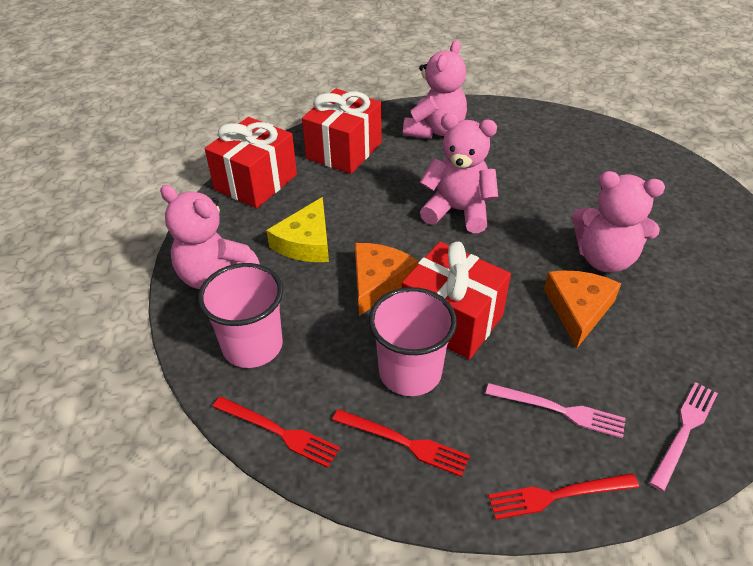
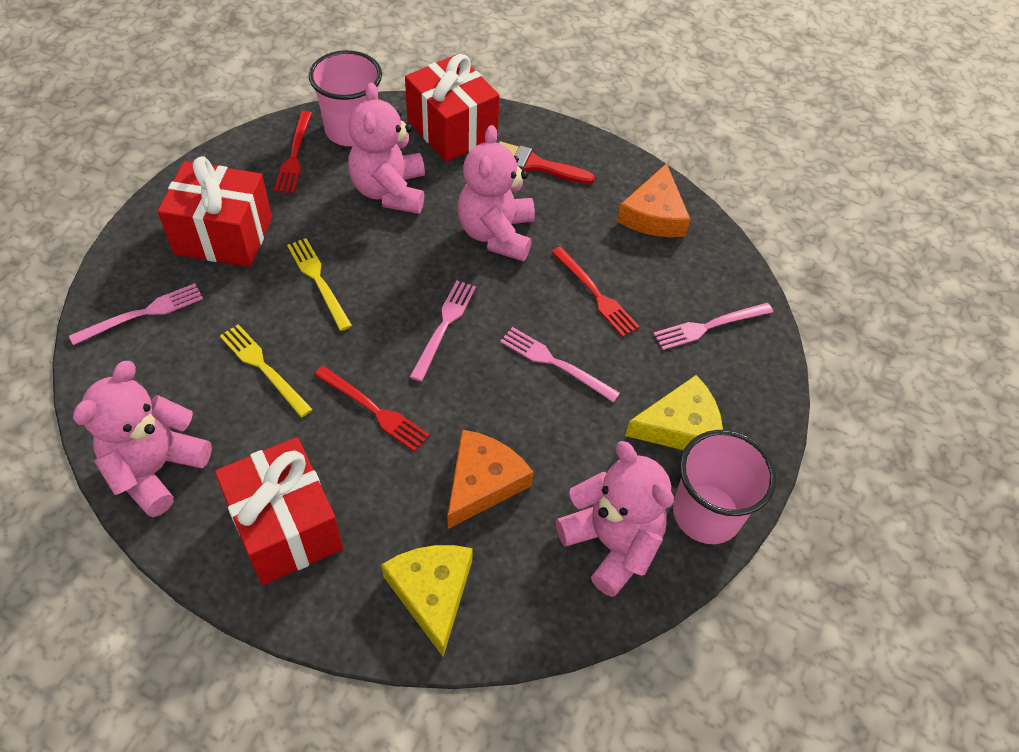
pink fork: [486,383,625,438] [649,382,718,491] = 2 -> [69,283,203,345] [410,281,476,382] [500,327,620,402] [653,303,773,350] = 4
red brush: none = 0 -> [499,142,595,184] = 1
yellow cheese: [266,197,329,262] = 1 -> [381,545,473,657] [625,375,723,450] = 2
yellow fork: none = 0 -> [220,324,313,417] [287,238,352,331] = 2

